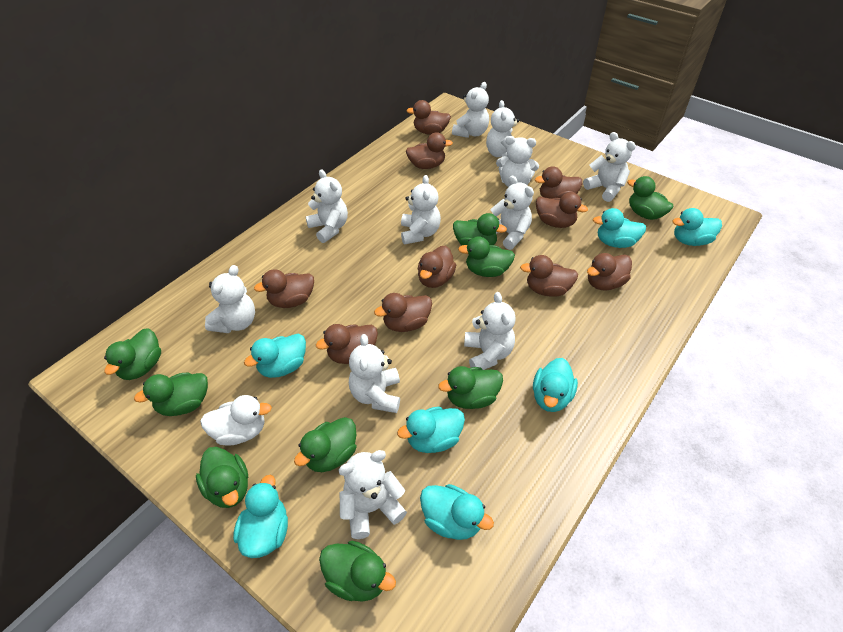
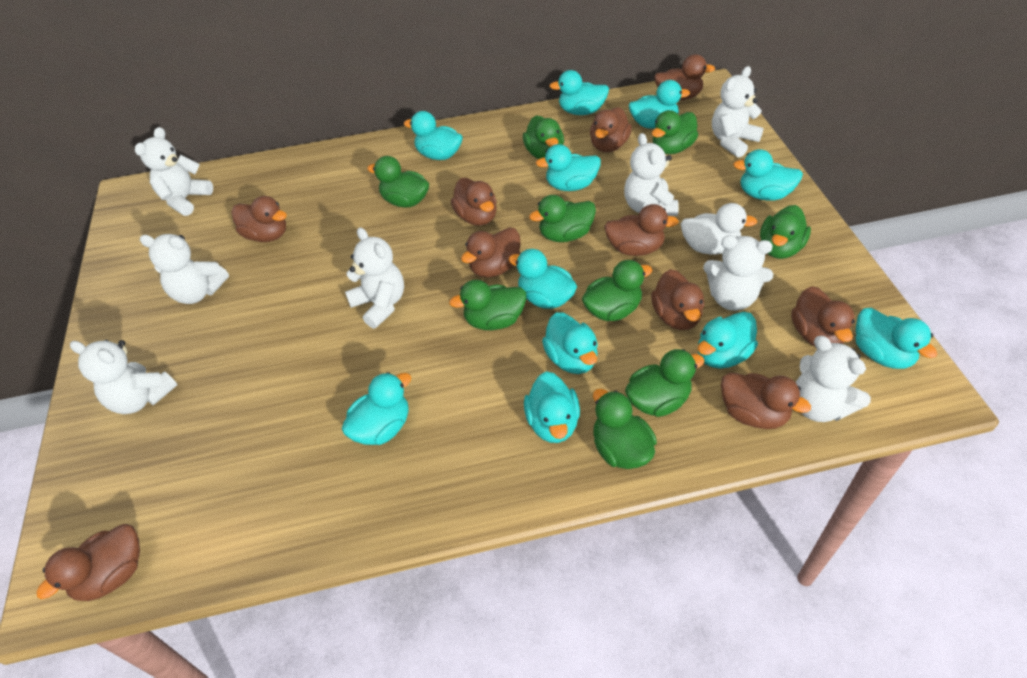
turquoise duck: [233,475,288,558] [244,334,306,378] [397,407,465,453] [420,484,494,540] [533,358,578,412] [593,208,646,248] [673,208,722,246] = 7 -> [342,372,412,445] [404,111,463,160] [508,249,577,309] [524,371,580,443] [536,144,601,191] [542,312,598,374] [550,70,609,115] [629,80,690,129] [698,312,758,369] [733,149,803,201] [856,308,937,369] = 11
white teddy bear: [205,265,255,333] [306,169,348,243] [338,450,407,539] [349,334,400,413] [401,175,441,244] [452,82,489,138] [464,292,516,370] [486,100,519,157] [490,176,534,250] [496,136,539,187] [583,132,636,202] = 11 -> [70,340,177,414] [135,127,213,216] [140,234,229,304] [345,227,404,329] [624,133,679,216] [703,235,773,311] [712,66,764,158] [795,336,871,422] = 8

